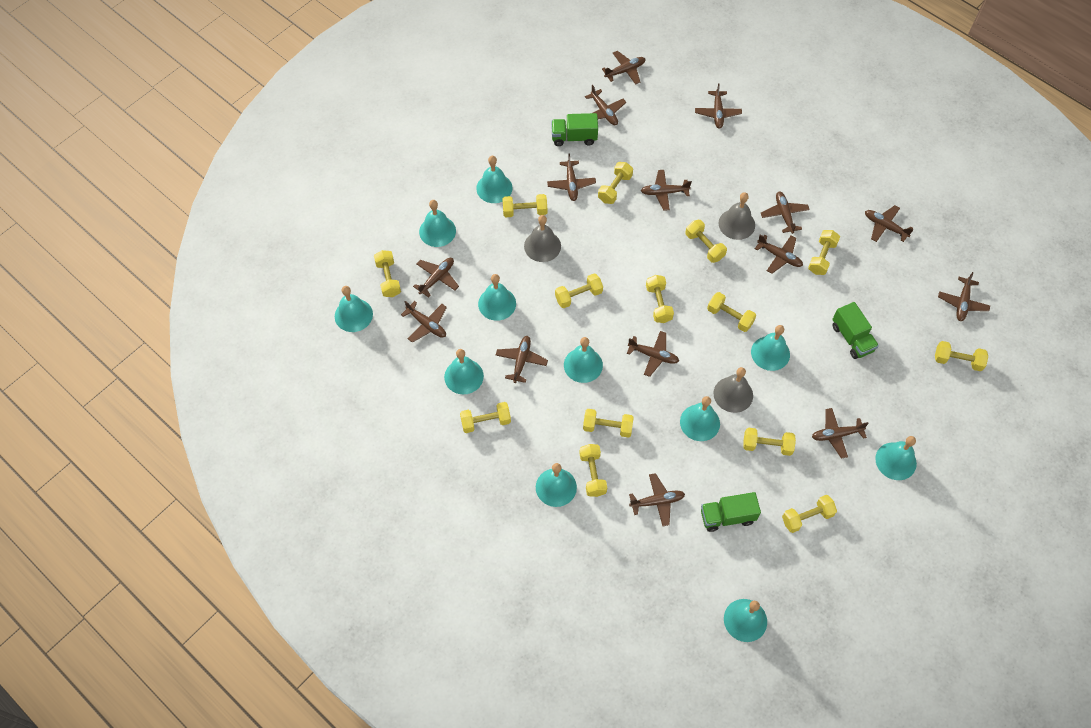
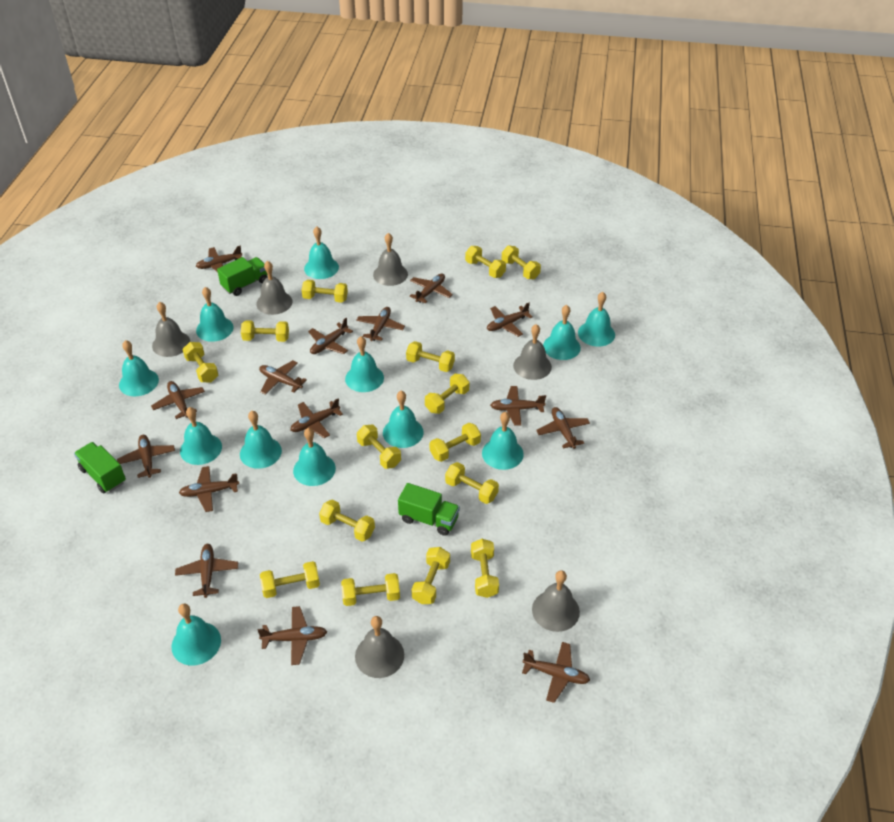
grey bell: [524,215,561,262] [713,367,753,413] [718,192,755,240] = 3 -> [152,302,190,357] [256,261,292,315] [355,616,404,678] [373,233,408,286] [513,324,552,380] [532,570,580,632] = 6
turquoise bell: [335,286,373,332] [419,200,456,247] [444,349,484,394] [476,156,512,203] [478,274,516,321] [536,463,577,507] [564,337,603,383] [680,396,720,441] [724,599,767,642] [751,325,790,371] [875,436,917,480] = 11 -> [119,340,159,396] [172,604,221,665] [180,407,222,465] [196,287,234,342] [240,411,282,469] [293,428,336,486] [304,226,339,279] [345,336,384,392] [383,391,424,448] [482,412,524,470] [543,305,581,360] [578,292,615,347] = 12
yellow dumbbell: [374,250,401,297] [460,402,511,433] [502,194,547,217] [555,273,603,308] [579,444,607,497] [583,409,634,438] [598,162,633,204] [646,275,674,323] [685,220,727,263] [707,292,756,332] [743,428,796,456] [782,495,837,533] [808,230,840,275] [935,341,988,371] = 14 -> [183,342,218,383] [241,320,289,342] [260,561,320,598] [302,280,348,303] [319,500,375,542] [341,573,400,606] [357,425,401,469] [406,341,455,372] [411,547,450,604] [425,374,469,414] [430,423,481,462] [445,462,499,504] [465,246,506,278] [471,539,499,598] [502,246,541,279] = 15

